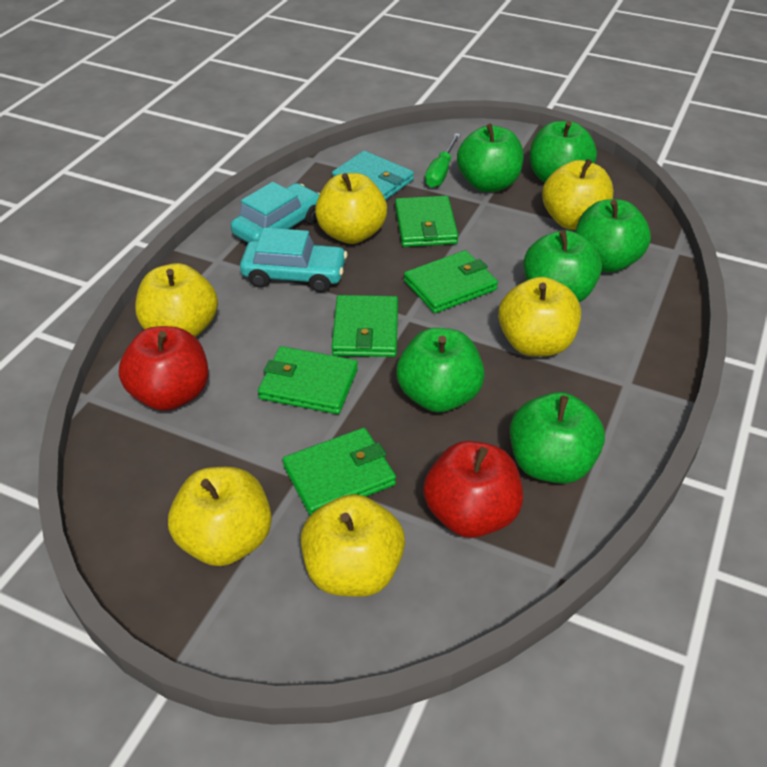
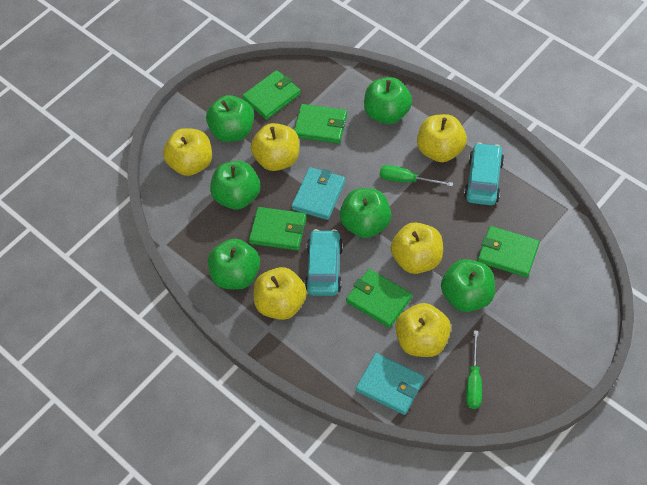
green screwdriver: [425,133,460,188] = 1 -> [380,165,453,187] [466,330,482,409] = 2
red apple: [119,326,208,411] [423,441,523,538] = 2 -> none = 0
turquoise wallet: [332,151,414,200] = 1 -> [292,167,345,220] [356,353,424,415] = 2

